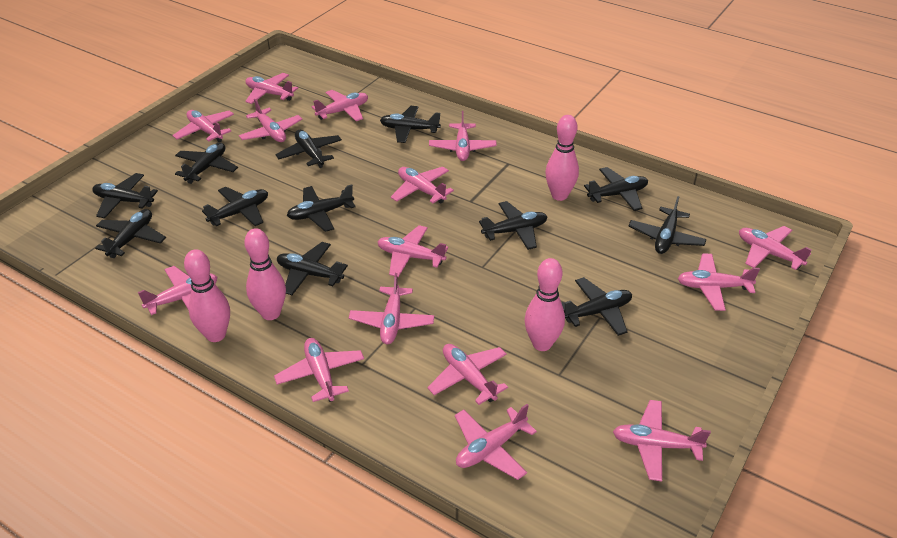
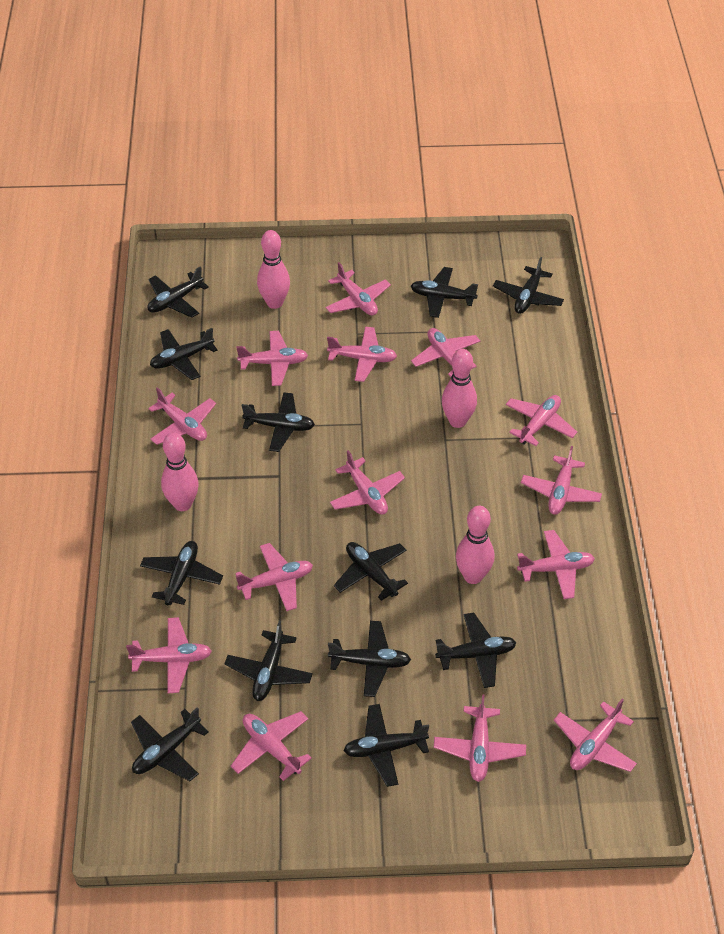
pink plane: [138,266,217,315] [173,110,234,142] [239,99,302,142] [245,73,298,104] [274,338,364,402] [312,90,368,121] [349,273,434,344] [377,225,448,277] [391,167,454,204] [427,344,508,405] [429,111,497,161] [455,404,537,480] [613,400,711,481] [678,253,760,311] [739,226,812,270] = 15 -> [126,617,212,693] [148,387,216,445] [231,711,312,781] [235,543,313,611] [236,331,308,386] [326,262,391,315] [327,327,397,382] [330,450,405,515] [411,328,480,377] [434,694,526,782] [506,395,577,446] [517,530,595,599] [521,446,602,515] [554,699,637,772] = 14

